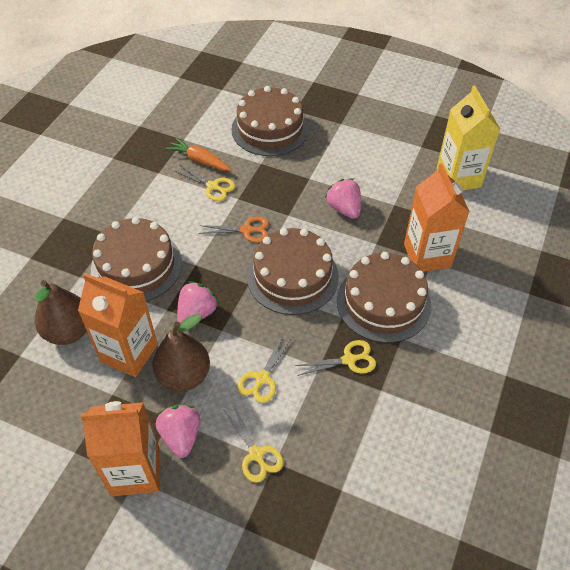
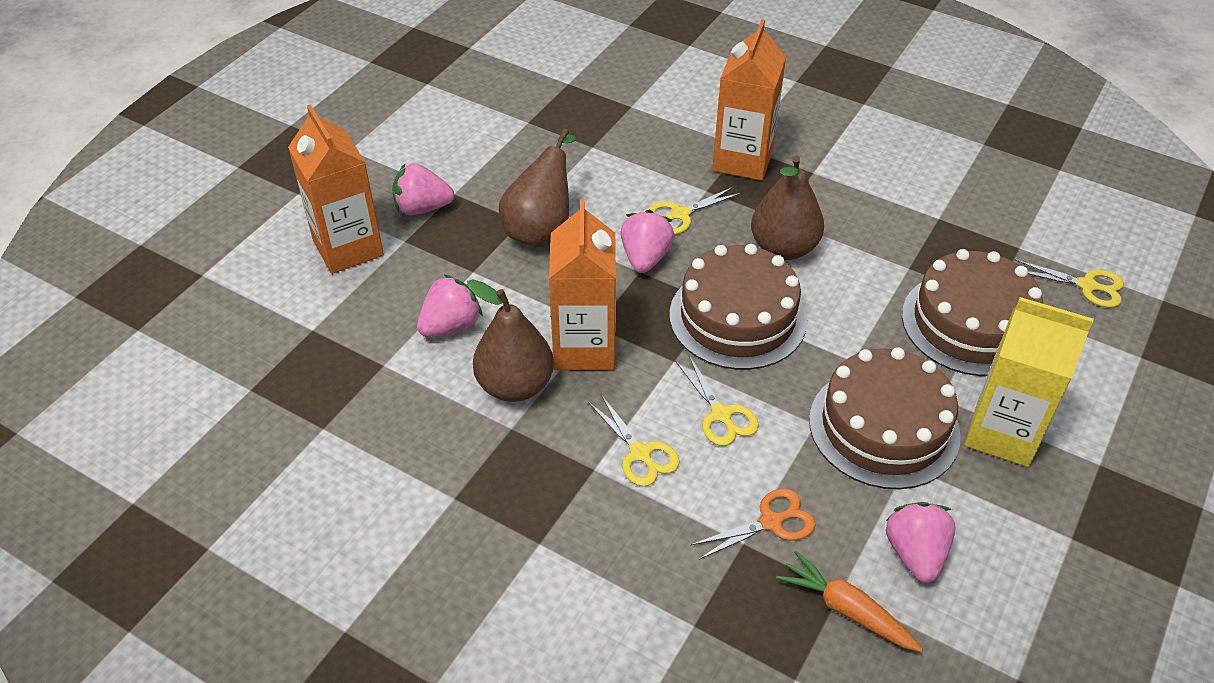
brown cake: [91,217,182,301] [232,86,309,156] [247,228,339,315] [337,252,431,343] = 4 -> [669,244,807,370] [809,347,961,489] [902,249,1043,376] = 3
brown pear: [35,280,87,345] [152,314,210,391] = 2 -> [467,279,554,402] [499,129,576,248] [751,156,824,260] = 3
pink strawberry: [156,404,200,458] [177,281,219,323] [325,178,361,219] = 3 -> [392,163,454,215] [417,275,483,337] [620,210,675,273] [886,502,956,583] = 4

